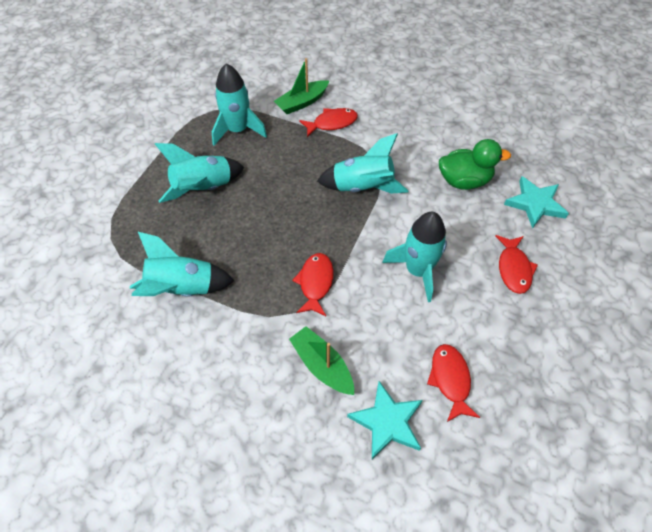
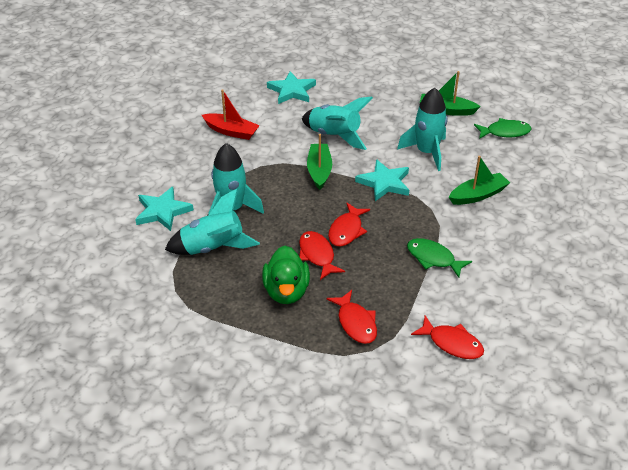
green boat: [274,58,329,114] [289,326,354,395] = 2 -> [307,134,332,190] [420,71,481,116] [449,156,510,205] = 3
green fish: none = 0 -> [407,238,472,278] [474,118,531,139] = 2
red boat: none = 0 -> [202,89,260,140] = 1
turquoise rocket: [130,232,234,297] [155,143,244,203] [212,63,267,146] [317,133,409,194] [382,212,447,302] = 5 -> [165,189,260,255] [209,143,264,214] [302,97,373,150] [397,88,447,171] = 4
turquoise star: [347,381,423,459] [504,176,569,229] = 2 -> [135,187,194,231] [267,71,316,104] [355,159,409,201] = 3

